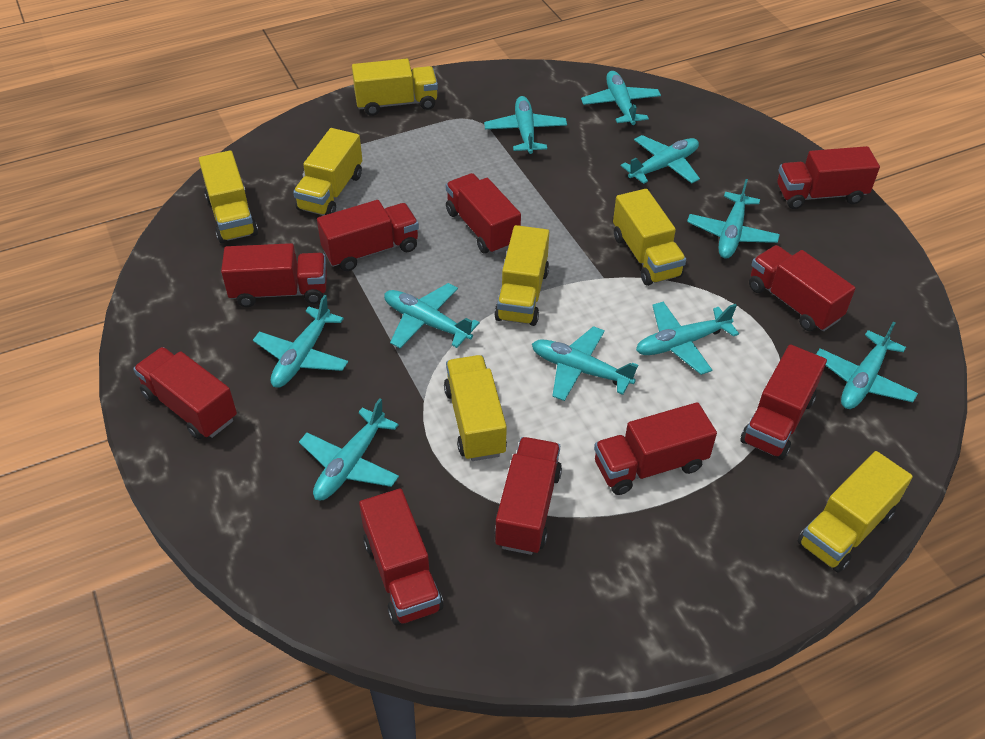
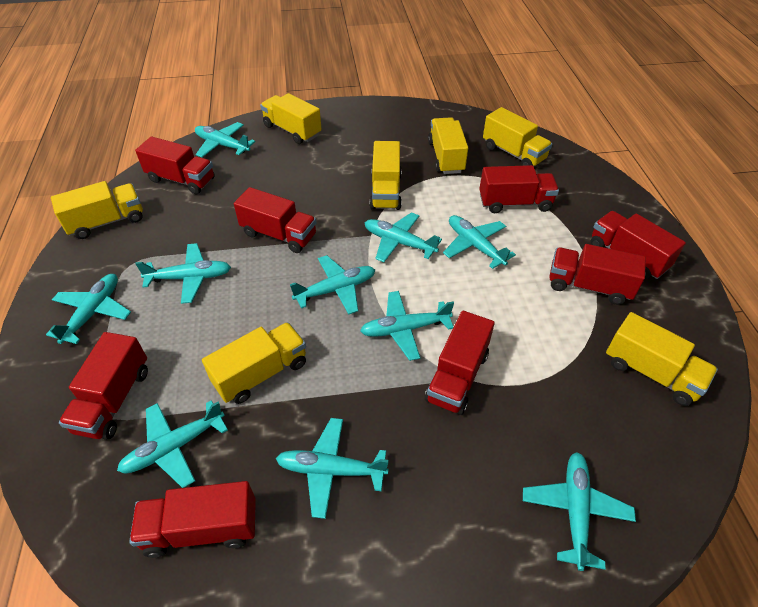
red truck: [133,347,237,439] [221,243,327,307] [317,200,419,271] [359,488,443,625] [446,173,521,254] [494,437,562,555] [594,402,717,495] [740,344,827,460] [749,245,856,331] [777,146,880,209] = 10 -> [59,332,148,440] [129,481,256,558] [135,136,215,194] [234,187,316,253] [425,311,495,415] [479,165,559,213] [549,244,646,305] [590,211,686,279] = 8

